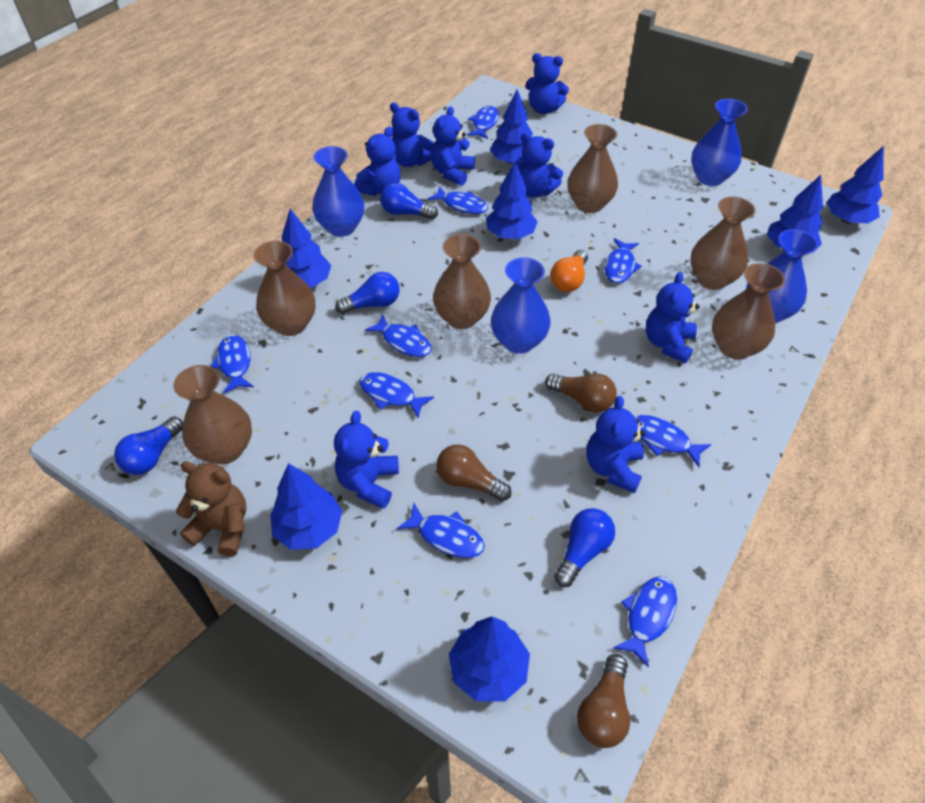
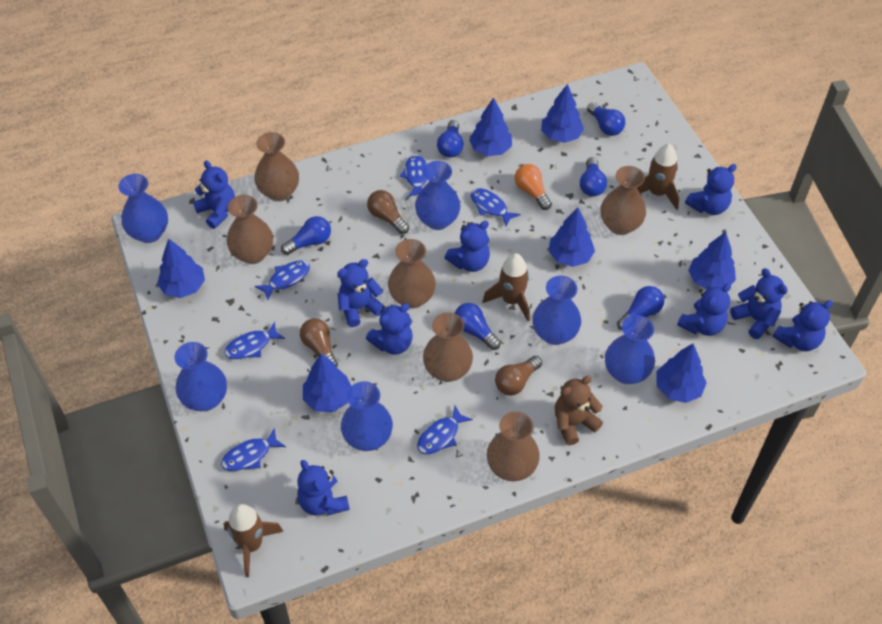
blue fish: [211,335,254,393] [360,372,434,418] [365,315,432,357] [397,503,485,558] [427,186,488,214] [467,106,499,139] [604,238,642,283] [613,576,677,668] [635,415,711,467] = 9 -> [221,428,286,471] [224,322,285,359] [255,260,310,300] [400,155,427,197] [417,406,473,454] [471,188,521,226] = 6
blue light bulb: [114,416,183,475] [335,272,400,314] [380,183,438,220] [554,508,615,587] = 4 -> [281,216,331,255] [437,120,464,158] [454,303,501,350] [580,157,607,197] [587,102,625,136] [617,286,664,330] = 6
blue teddy bear: [334,411,399,509] [354,127,401,196] [390,102,434,167] [431,106,475,186] [517,132,563,198] [525,53,569,114] [586,396,645,493] [646,272,700,363] = 8 -> [193,160,235,229] [297,460,350,516] [337,259,384,327] [366,303,413,355] [444,221,490,272] [677,283,731,336] [685,164,737,215] [730,268,787,339] [772,300,833,351] = 9
blue vase: [312,146,364,237] [491,257,551,354] [691,99,748,186] [746,229,818,324] = 4 -> [118,174,168,243] [174,342,227,411] [341,381,393,451] [415,161,460,230] [532,276,581,345] [605,315,655,384] = 6
brown rocket: none = 0 -> [224,504,283,577] [482,253,530,321] [636,144,679,210] = 3

